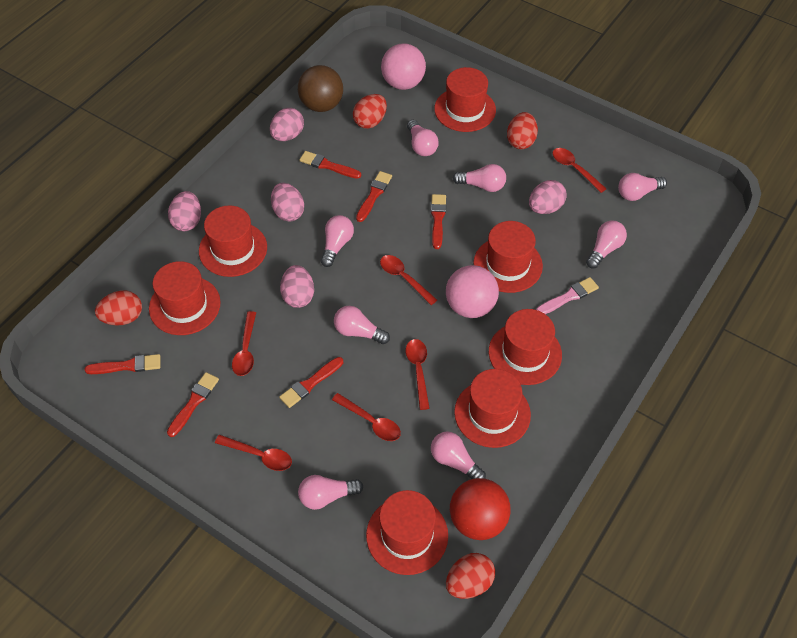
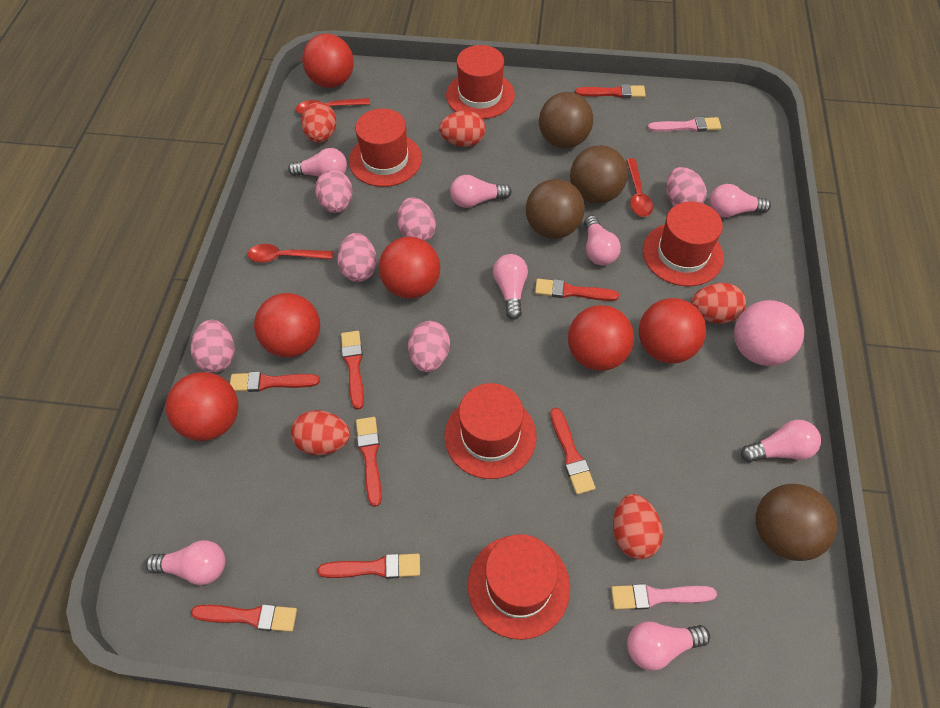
brown ball: [298,65,343,112] = 1 -> [526,179,585,239] [539,92,593,149] [570,145,628,204] [756,484,838,561] = 4
pink ball: [381,44,426,90] [446,265,499,318] = 2 -> [734,300,804,366] = 1
pink brush: [536,277,599,314] = 1 -> [611,584,717,610] [648,117,721,132] = 2
pink egg: [168,191,201,231] [270,108,304,141] [271,183,304,221] [280,265,314,308] [529,180,567,214] = 5 -> [191,320,235,373] [315,170,353,213] [337,233,377,282] [397,197,436,242] [408,321,450,372] [666,167,707,206] = 6
red ball: [450,478,510,540] = 1 -> [166,372,238,441] [254,293,320,358] [302,34,354,88] [379,237,440,299] [568,305,634,371] [639,298,706,363] = 6
red brush: [85,354,160,374] [167,372,219,437] [279,357,343,408] [299,151,361,179] [356,171,392,222] [431,194,446,249] = 6 -> [191,604,297,632] [230,372,320,392] [318,554,420,579] [341,331,364,410] [356,417,382,507] [535,279,619,301] [550,408,596,495] [575,84,646,98] = 8
red egg: [95,291,142,326] [353,94,387,129] [446,553,495,599] [507,112,538,149] = 4 -> [291,410,350,455] [301,102,337,143] [439,111,485,147] [613,494,663,559] [691,283,746,323] = 5
red hat: [149,261,221,335] [199,206,267,277] [366,490,448,575] [434,67,496,132] [454,369,531,448] [473,221,543,293] [489,309,562,385] = 7 -> [349,108,422,187] [444,383,537,479] [446,45,515,119] [468,534,570,640] [643,201,724,286] = 5
red spoon: [215,435,292,471] [232,311,256,376] [332,393,401,441] [380,255,437,305] [406,339,430,410] [552,148,607,193] = 6 -> [247,244,333,263] [296,98,370,114] [626,158,653,217] = 3

